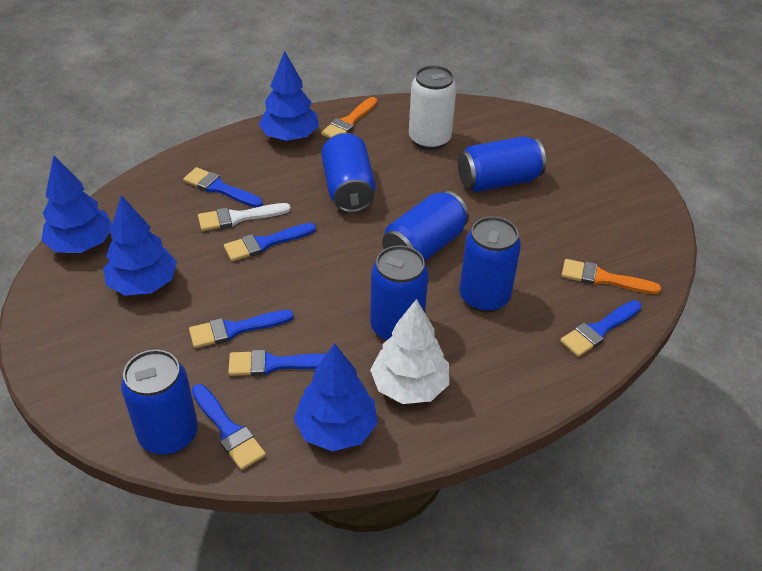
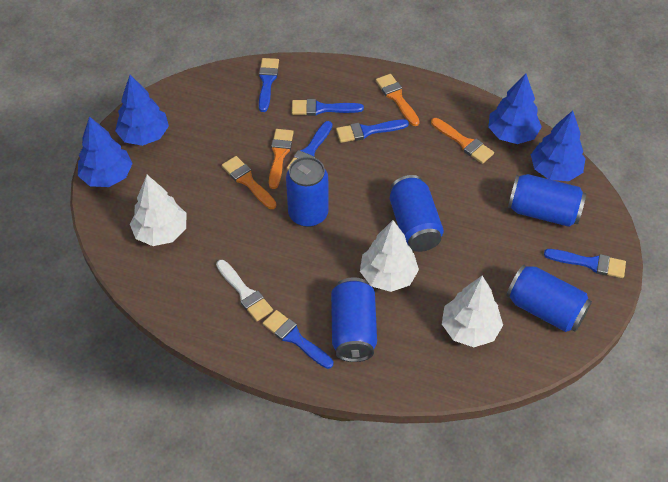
blue can: [121,350,198,455] [321,133,376,213] [370,245,428,341] [382,191,469,261] [458,136,546,192] [459,216,521,312] = 6 -> [286,157,329,227] [331,277,377,362] [390,175,444,252] [507,265,592,332] [508,174,586,227] = 5
orange brush: [321,97,377,138] [561,259,661,294] = 2 -> [222,156,277,209] [269,129,294,189] [376,74,420,126] [431,118,494,164] = 4
white can: [409,65,457,150] = 1 -> none = 0
white tree: [370,299,449,404] = 1 -> [130,175,186,246] [360,220,419,292] [442,276,503,347] = 3

